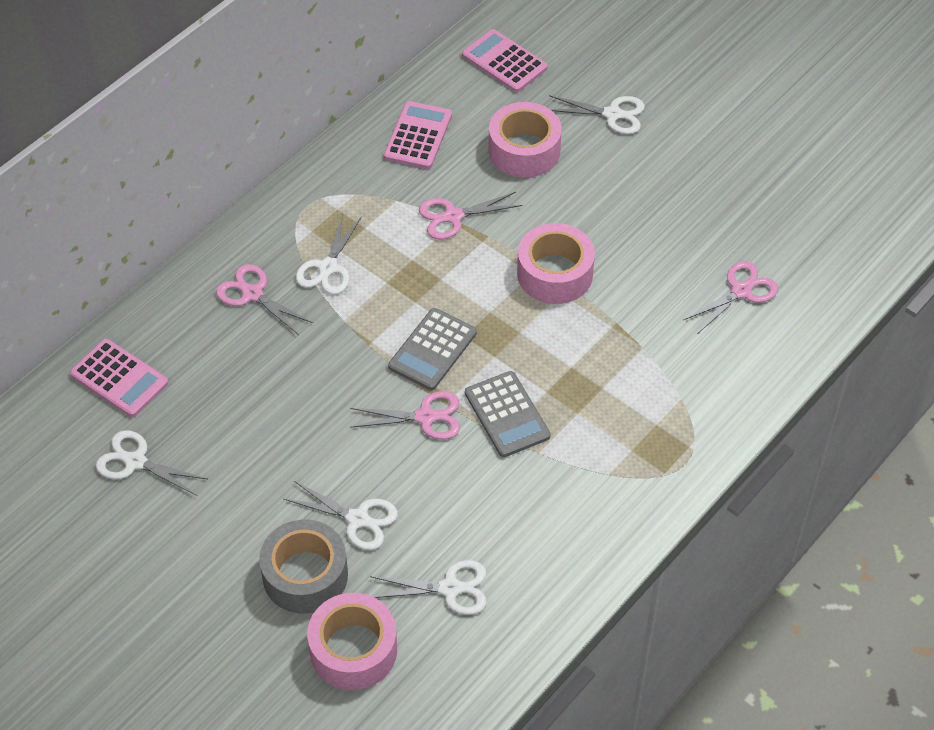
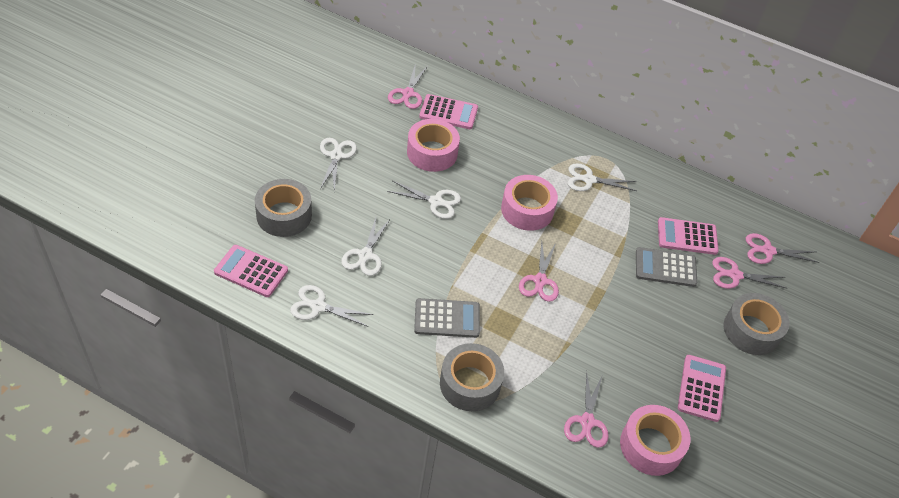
grey tape: [259,520,348,614] = 1 -> [255,179,312,237] [440,343,504,411] [724,293,789,355] = 3
pink calculator: [70,339,169,417] [384,101,452,169] [462,29,548,92] = 3 -> [214,245,288,297] [419,94,478,129] [658,217,719,255] [678,355,726,422] = 4
pink scissors: [216,264,313,335] [350,391,460,440] [419,192,523,239] [683,261,778,333] = 4 -> [388,64,428,109] [519,242,559,302] [564,371,609,448] [712,257,786,289] [746,233,819,264] = 5

